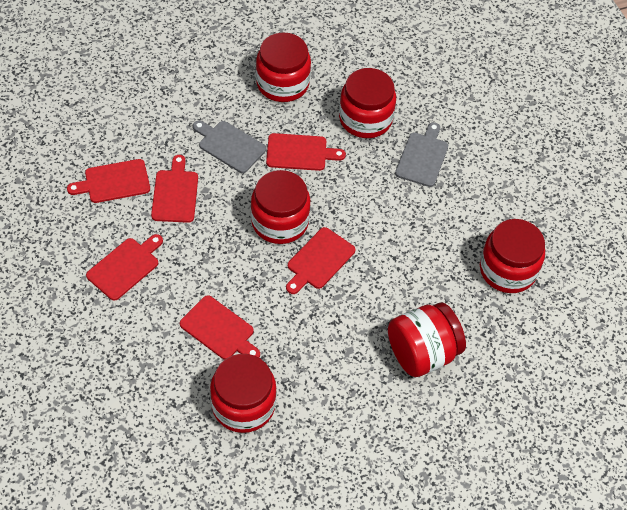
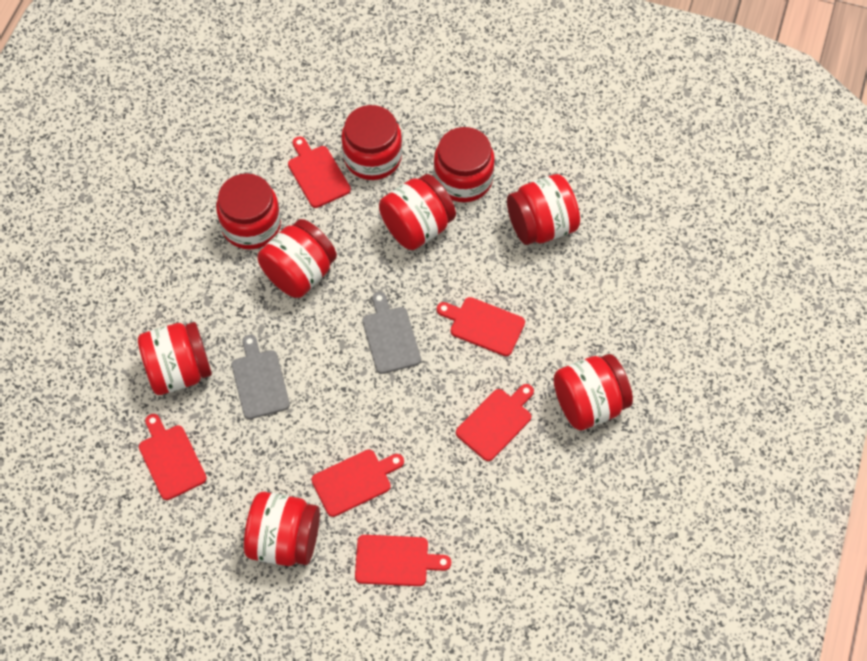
red jar: [210,354,277,433] [251,170,310,244] [256,32,311,102] [339,68,396,138] [388,302,466,377] [480,219,545,293] = 6 -> [138,322,212,395] [216,173,281,249] [244,492,320,566] [258,219,337,298] [341,105,402,180] [379,174,456,250] [434,127,495,202] [507,174,580,245] [554,354,633,430] = 9

